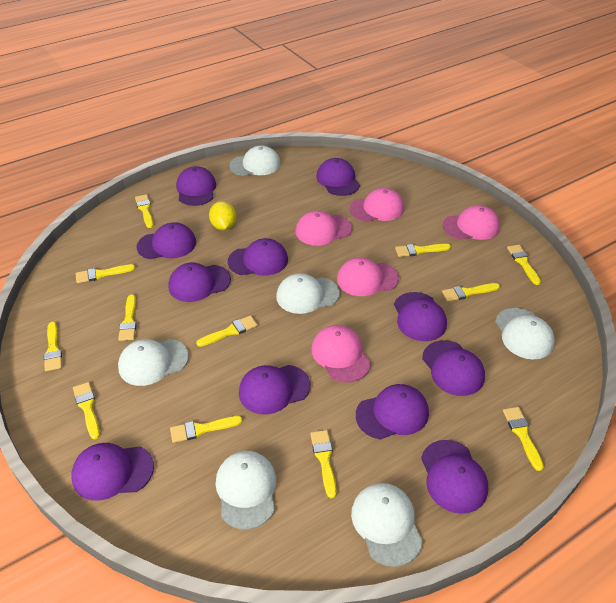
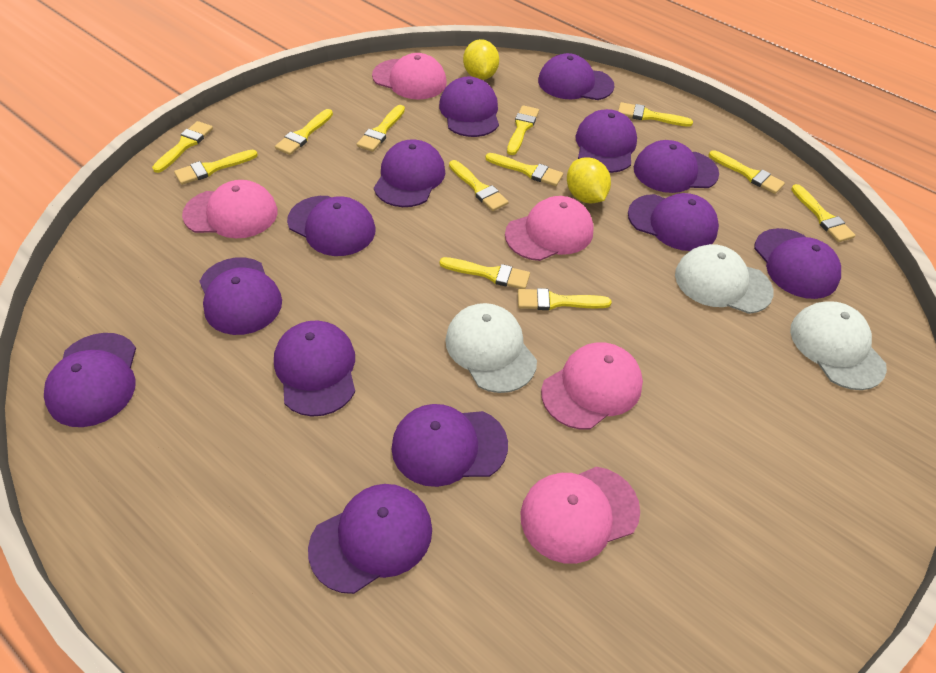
purple cap: [71,443,154,501] [137,222,196,259] [168,263,231,302] [176,166,216,206] [228,238,288,276] [239,365,310,414] [316,158,360,196] [356,384,429,440] [394,292,447,341] [421,440,488,514] [422,340,485,396] = 11 -> [44,333,136,427] [199,257,282,335] [274,321,355,416] [287,196,376,256] [308,484,432,594] [374,139,445,207] [392,404,508,487] [439,76,499,137] [538,53,615,100] [575,109,637,173] [628,193,719,251] [634,140,719,193] [754,228,841,299] = 13
white cap: [118,339,189,386] [216,451,276,529] [229,145,281,176] [276,273,340,314] [351,483,423,567] [495,308,555,359] = 6 -> [445,303,537,393] [675,244,774,314] [790,301,887,390] = 3
yellow lemon: [209,201,236,230] = 1 -> [463,39,499,80] [567,157,611,204] = 2

